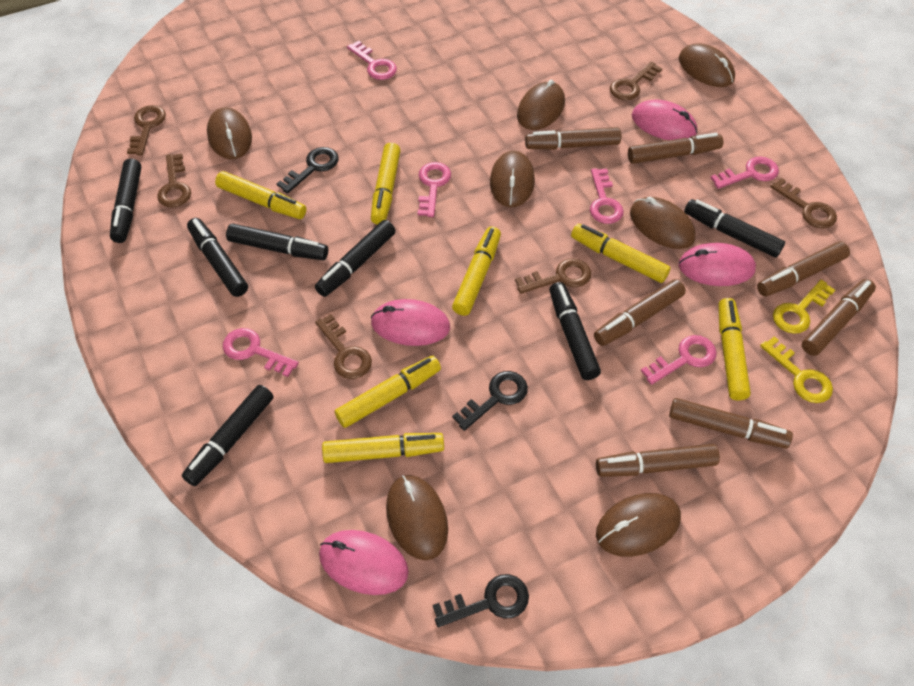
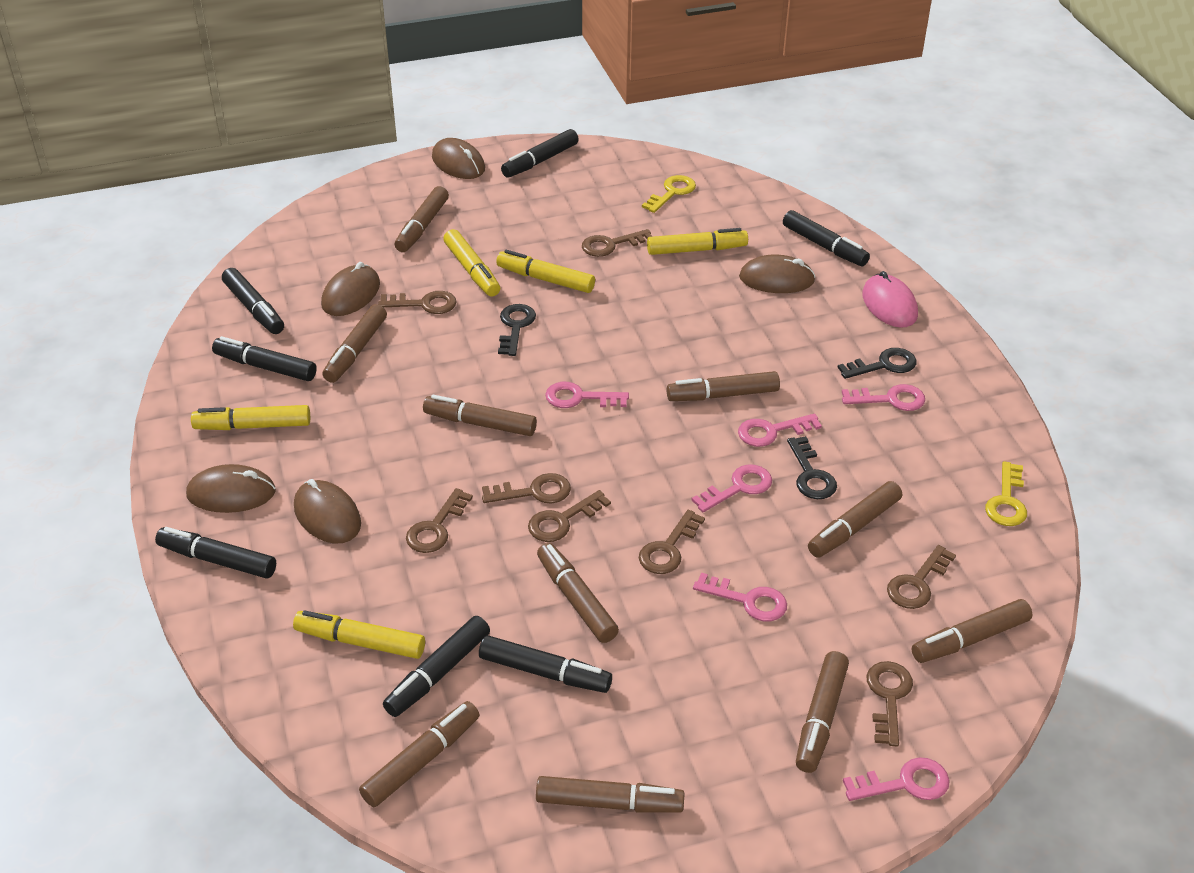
brown key: [127,105,166,155] [157,153,191,208] [315,314,372,379] [515,258,591,294] [610,62,663,100] [770,178,837,228] = 6 -> [378,291,457,314] [406,488,473,553] [482,473,571,503] [528,490,611,542] [582,229,653,257] [639,510,705,574] [866,661,913,747] [887,545,956,609] = 8
brown marker: [525,127,621,150] [594,279,686,346] [596,444,720,477] [628,133,723,164] [669,398,793,449] [757,241,850,296] [802,279,876,356] = 7 -> [322,304,387,383] [359,701,479,807] [395,186,449,252] [423,395,537,436] [536,776,685,813] [537,543,619,643] [667,371,780,401] [796,651,849,773] [808,481,902,558] [912,599,1032,663] = 10
brown mouse: [207,107,252,159] [386,475,448,560] [490,151,535,207] [517,80,565,130] [596,493,681,557] [630,197,695,249] [679,43,735,87] = 7 -> [186,464,276,513] [294,479,361,544] [321,262,380,316] [432,138,485,179] [739,255,815,293] = 5
pink mouse: [319,530,409,595] [371,299,450,346] [632,100,697,140] [678,243,756,286] = 4 -> [862,271,918,328] = 1
yellow marker: [215,171,307,219] [322,433,444,463] [335,356,441,428] [371,143,401,225] [452,227,501,316] [571,224,671,283] [719,298,751,401] = 7 -> [191,405,310,430] [293,610,425,659] [443,229,500,297] [496,250,595,293] [647,228,748,255] = 5

